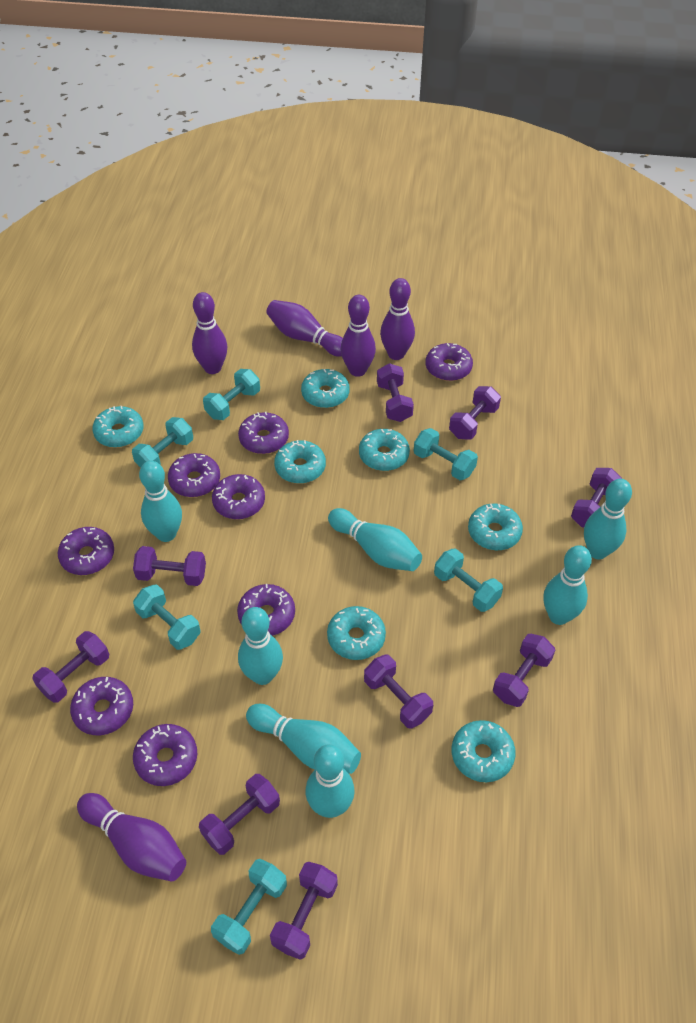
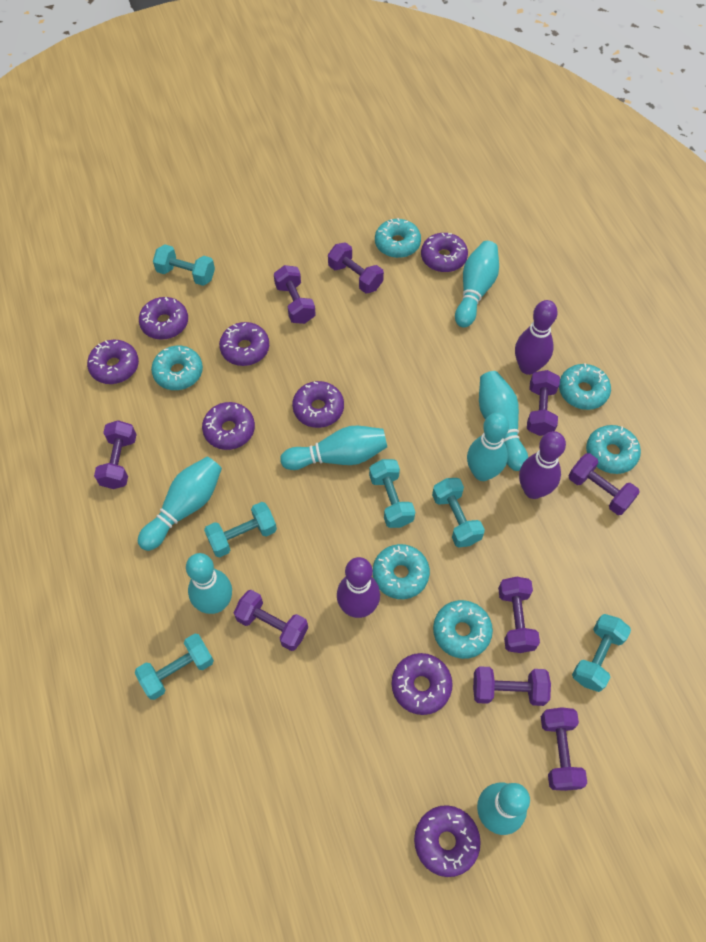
purple bowling pin: [77,793,186,882] [192,292,227,374] [266,300,343,357] [341,295,376,377] [380,278,415,360] = 5 -> [337,557,380,618] [515,300,558,375] [519,431,566,499] = 3
turquoise donut: [92,406,144,448] [274,440,326,484] [301,369,350,408] [327,606,386,660] [359,429,410,471] [452,720,516,782] [468,504,523,550] = 7 -> [151,346,203,390] [373,544,430,599] [375,218,421,258] [433,600,493,659] [559,363,611,410] [586,425,641,474] = 6

